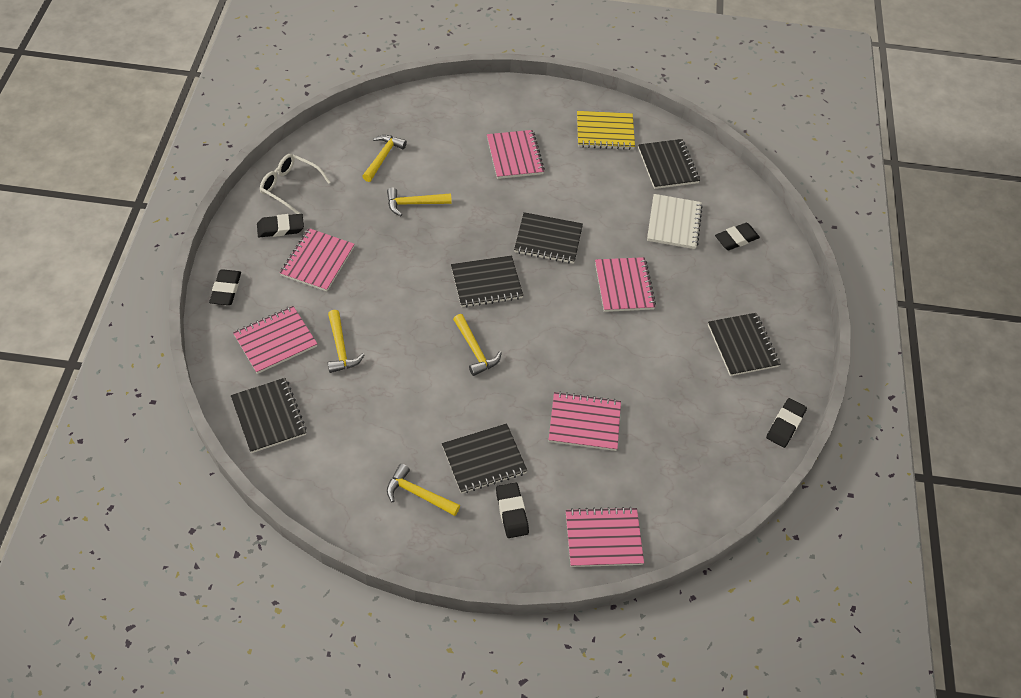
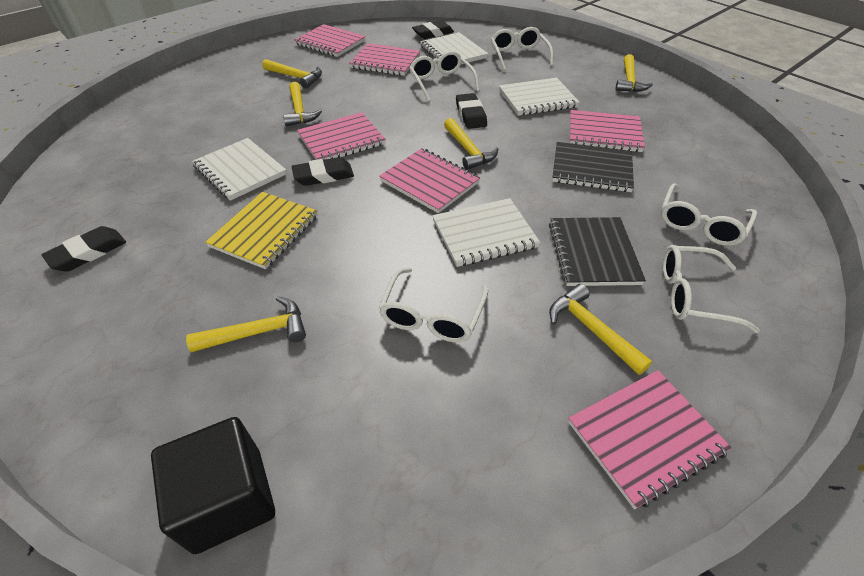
black cube: none = 0 -> [151,417,275,554] = 1
black eraser: [209,269,241,305] [257,214,304,237] [496,482,529,538] [715,223,760,250] [766,398,807,448] = 5 -> [42,226,126,272] [291,157,354,186] [412,21,454,39] [456,93,487,129] = 4
black notebook: [231,378,307,453] [442,423,527,494] [451,255,523,308] [514,212,583,264] [638,139,700,189] [708,313,780,376] = 6 -> [549,217,646,286] [552,142,634,192] = 2
white glasses: [260,154,330,214] = 1 -> [379,268,488,343] [409,51,479,102] [491,27,553,71] [661,183,757,246] [663,245,760,333] = 5
white notebook: [647,194,703,249] = 1 -> [192,138,287,201] [420,32,488,64] [432,198,540,267] [499,78,580,116] = 4
yellow hammer: [328,310,364,373] [362,135,407,182] [387,188,452,216] [387,464,460,516] [453,314,502,376] = 5 -> [186,296,306,352] [262,59,322,89] [283,82,322,127] [444,118,498,170] [549,284,652,375] [615,54,653,92] = 6

